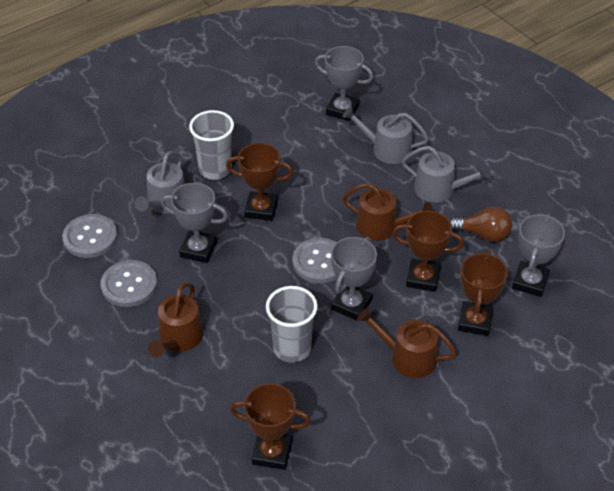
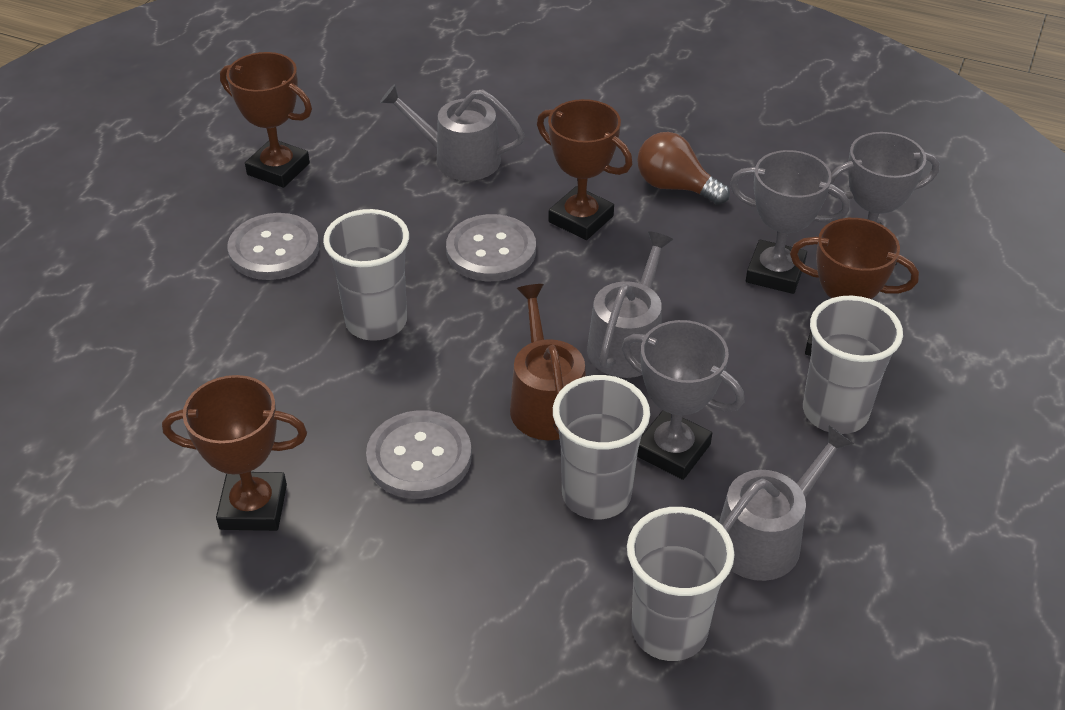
brown watering can: [148,283,204,357] [342,183,433,240] [357,308,457,378] = 3 -> [510,284,586,440] = 1
grey cup: [189,110,234,180] [266,286,318,363] = 2 -> [323,209,409,341] [553,375,650,519] [627,507,735,661] [803,296,903,434] = 4
grey trophy: [161,183,228,263] [315,46,374,121] [331,237,377,320] [512,214,565,297] = 4 -> [622,320,744,480] [730,150,850,294] [828,132,940,266] = 3

